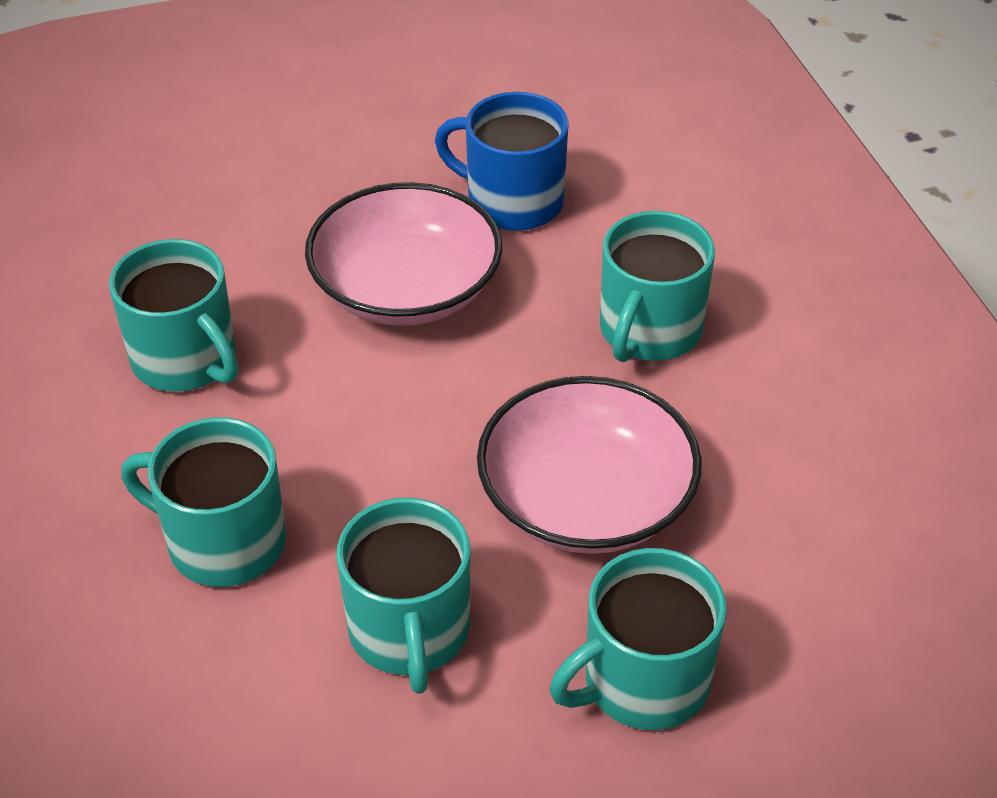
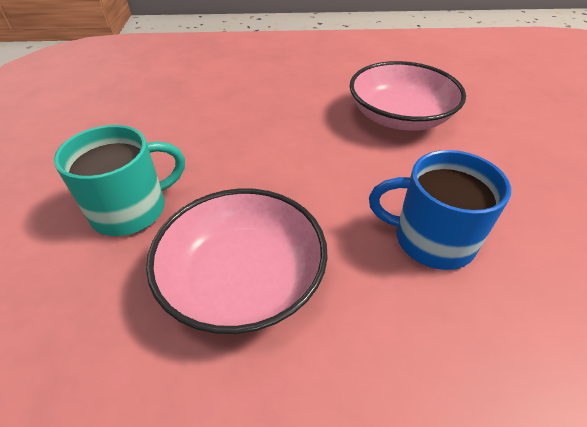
turquoise mug: [109,239,238,392] [121,417,286,587] [337,498,470,694] [550,548,727,730] [600,211,715,362] = 5 -> [54,125,185,236] = 1

